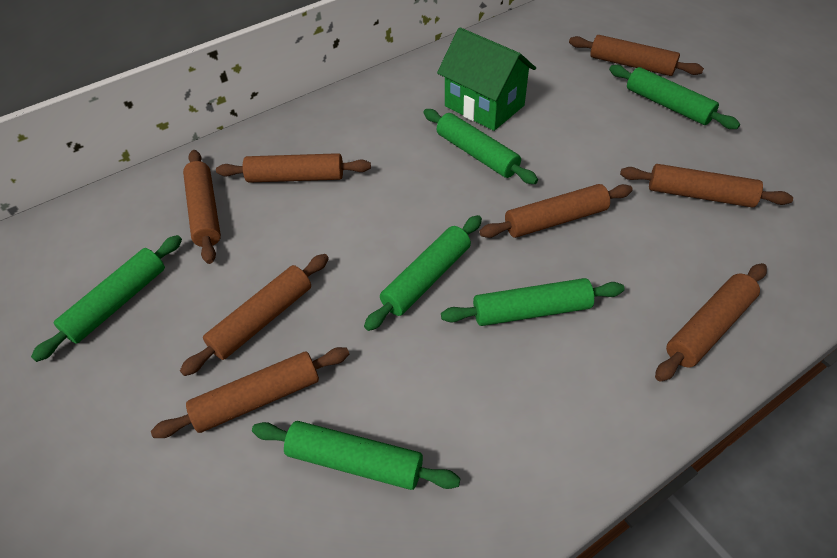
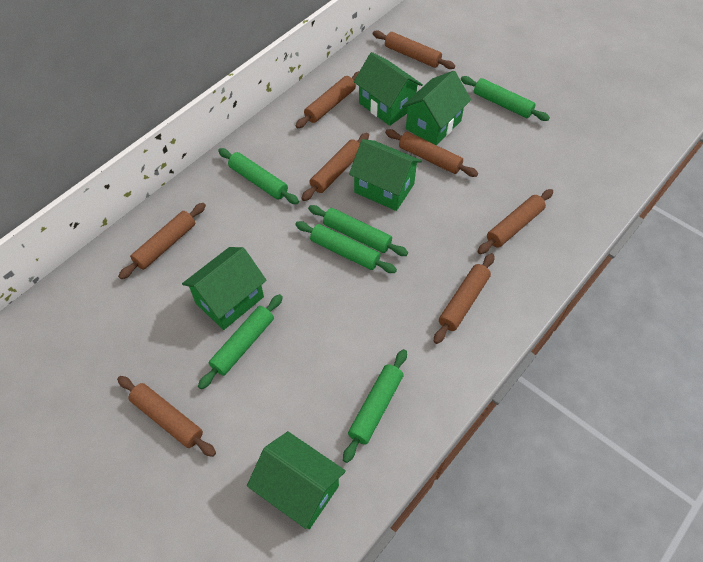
green house: [437,27,536,131] = 1 -> [182,247,267,330] [247,431,346,529] [349,139,422,211] [354,52,423,126] [402,71,471,145] = 5

